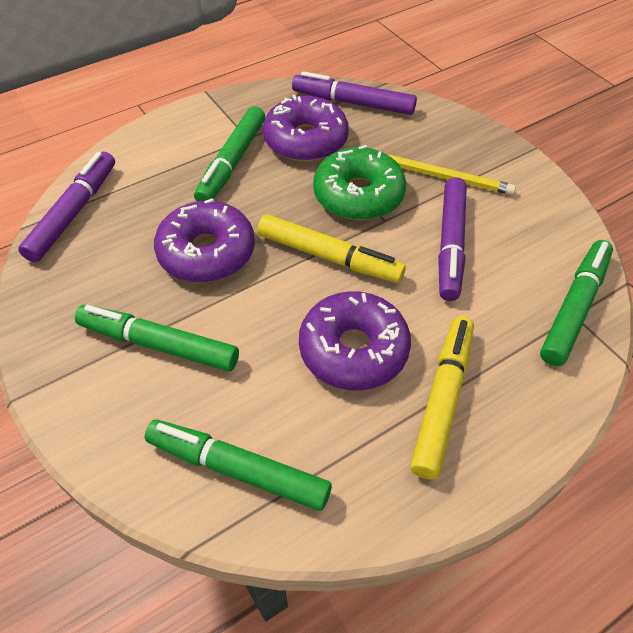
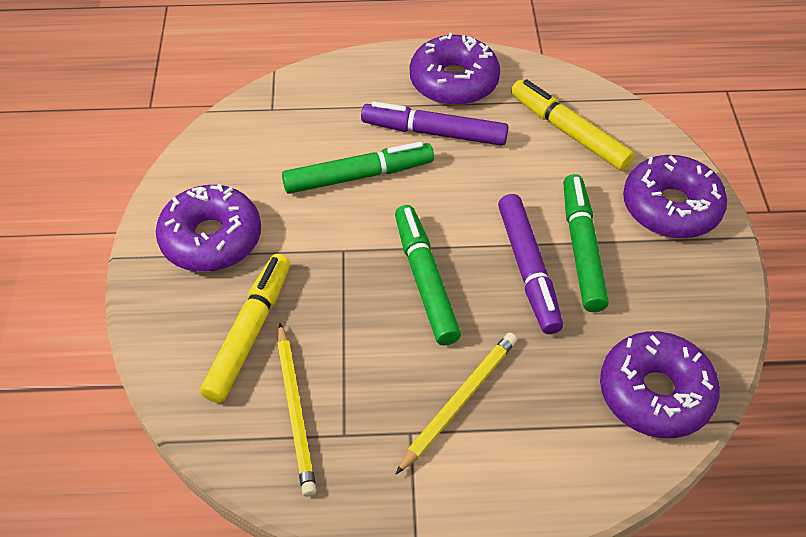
green donut: [313,145,406,220] = 1 -> none = 0
green marker: [75,305,239,371] [145,420,332,511] [194,106,265,201] [540,240,613,366] = 4 -> [282,142,434,194] [395,205,461,346] [563,174,609,312] = 3
purple donut: [154,198,255,283] [263,95,349,162] [299,291,411,391] = 3 -> [156,184,261,272] [410,33,500,106] [600,331,720,438] [623,155,727,238] = 4
purple marker: [18,152,115,262] [292,71,417,115] [438,177,467,301] = 3 -> [361,102,509,146] [498,194,563,334] = 2
yellow pencil: [387,154,516,195] = 1 -> [277,323,317,497] [396,333,517,474] = 2

